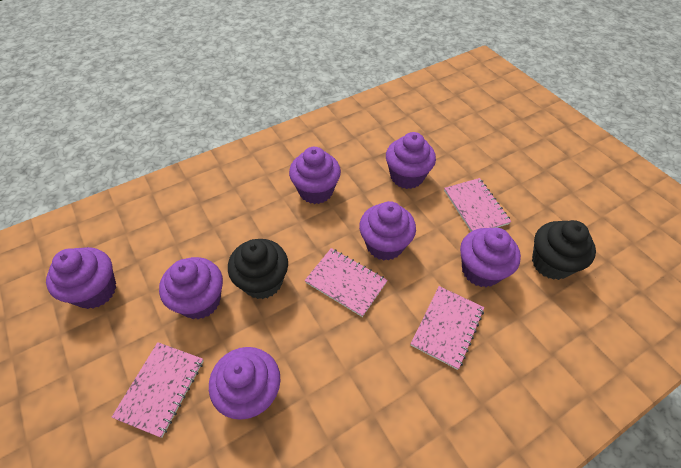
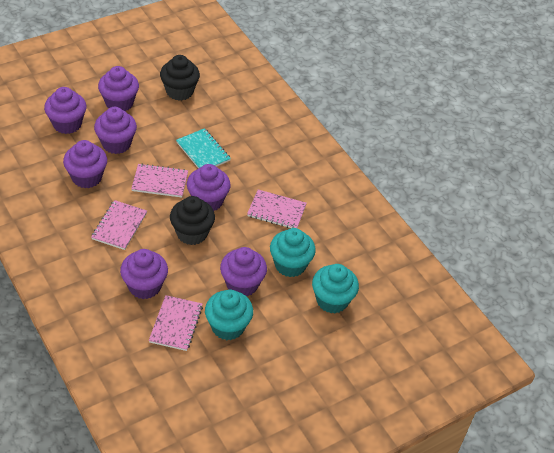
turquoise cupcake: none = 0 -> [205,290,253,340] [270,228,316,277] [312,264,359,313] = 3
turquoise notebook: none = 0 -> [176,128,231,168] = 1

